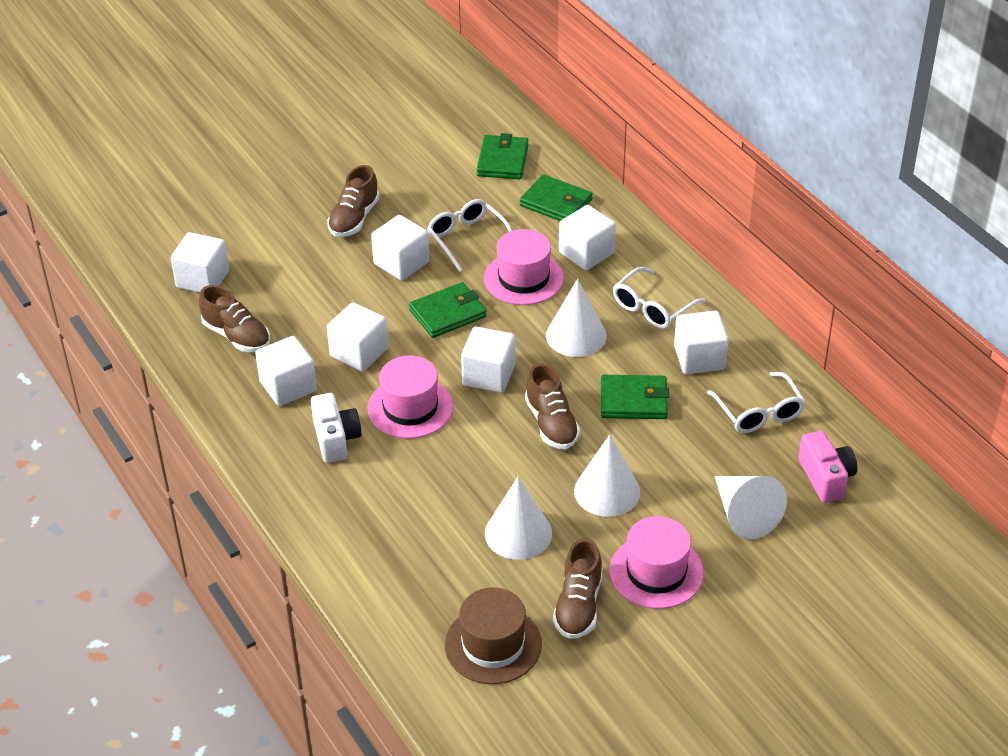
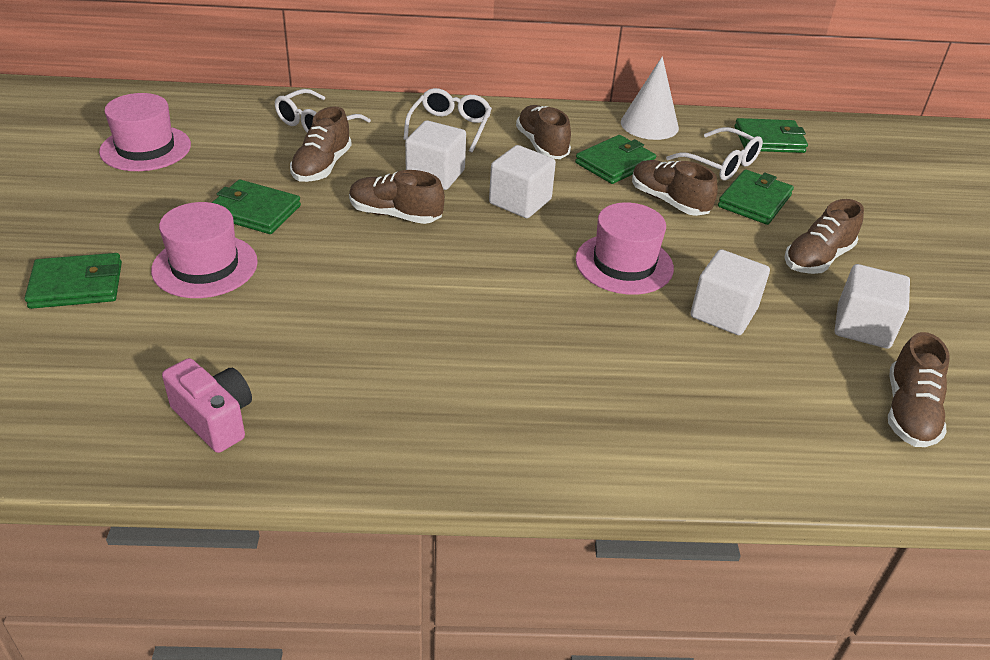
brown hat: [445,587,542,684] = 1 -> none = 0
brown shoe: [199,285,270,352] [327,165,380,237] [525,363,580,449] [553,538,602,639] = 4 -> [290,106,352,182] [349,170,445,224] [516,105,571,159] [632,160,718,216] [784,199,864,274] [888,332,950,447] = 6
green wallet: [409,282,487,338] [477,133,529,179] [520,174,593,221] [601,375,669,419] = 4 -> [25,253,122,309] [212,179,301,234] [575,135,656,184] [718,169,794,225] [735,118,808,153] = 5
white camera: [311,393,361,463] = 1 -> none = 0
white cone: [485,477,552,560] [546,279,607,357] [574,435,640,517] [714,476,787,539] = 4 -> [621,56,679,140] = 1
white cube: [171,232,229,293] [255,336,317,406] [327,302,388,371] [371,215,430,280] [461,327,515,393] [559,205,616,270] [674,310,729,374] = 7 -> [405,120,466,190] [489,145,556,218] [690,249,770,335] [835,264,910,349] = 4

